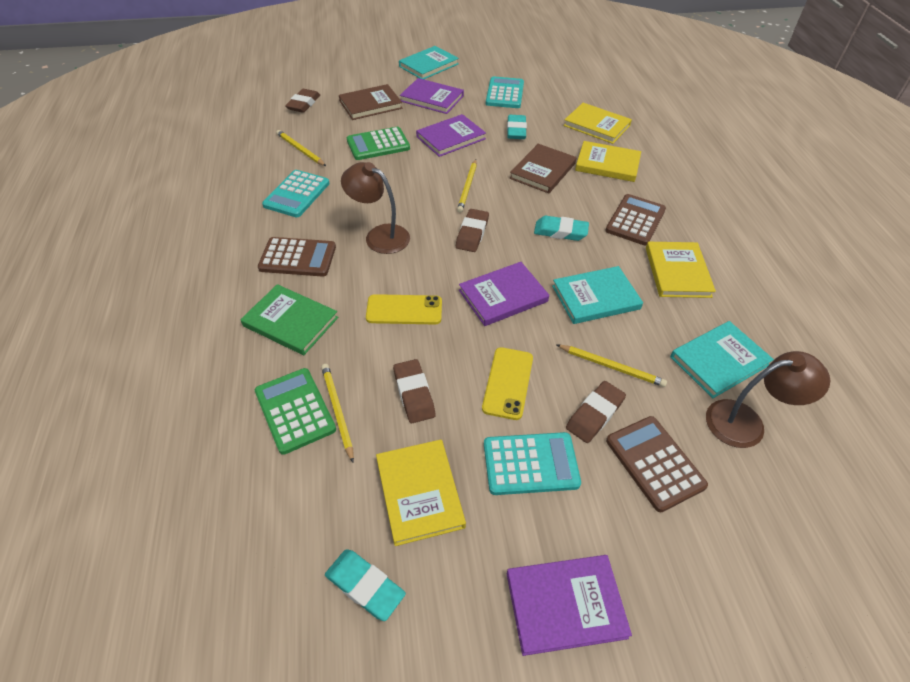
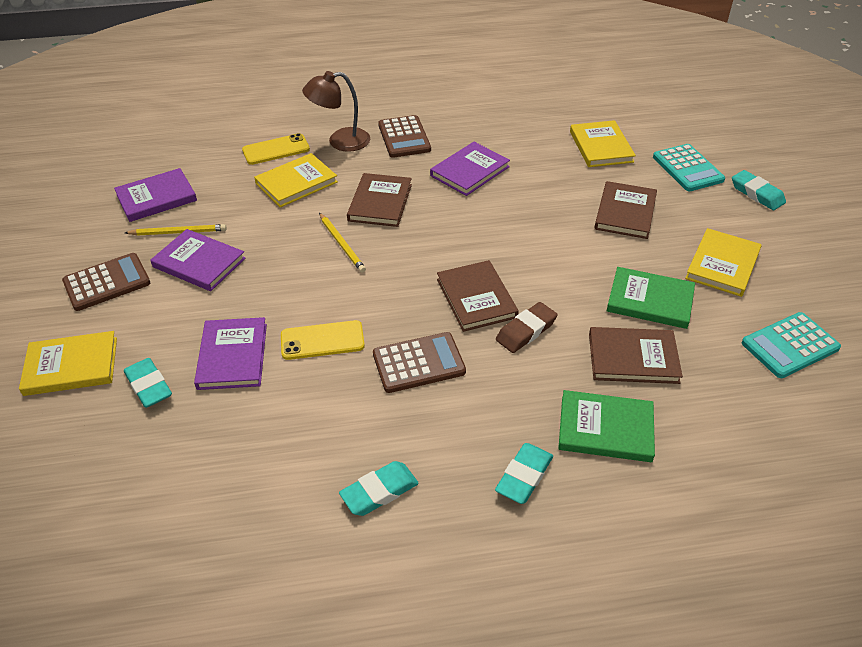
brown book: [339,84,402,120] [510,144,576,193] = 2 -> [347,173,412,227] [437,260,519,332] [589,327,683,384] [594,181,657,239] = 4
brown eraser: [285,89,320,113] [393,359,436,423] [456,209,489,252] [566,381,626,443] = 4 -> [496,302,558,353] = 1
brown lamp: [341,162,410,254] [706,351,830,448] = 2 -> [302,71,370,152] = 1
green book: [240,284,338,355] = 1 -> [558,390,655,462] [607,267,695,329] = 2
green calculator: [255,368,336,455] [347,127,410,160] = 2 -> none = 0
turquoise book: [399,46,459,79] [552,266,643,324] [670,321,774,398] = 3 -> none = 0
turquoise calculator: [262,170,330,217] [484,432,581,495] [486,76,524,108] = 3 -> [653,144,725,191] [742,312,841,378] = 2
turquoise eraser: [325,549,406,621] [507,115,527,139] [534,216,589,241] = 3 -> [124,358,172,408] [339,461,419,516] [495,443,553,504] [732,170,786,210] = 4
yellow pencil: [276,130,326,166] [321,364,354,462] [457,159,477,213] [557,345,667,387] = 4 -> [125,224,227,236] [319,213,366,273] = 2

